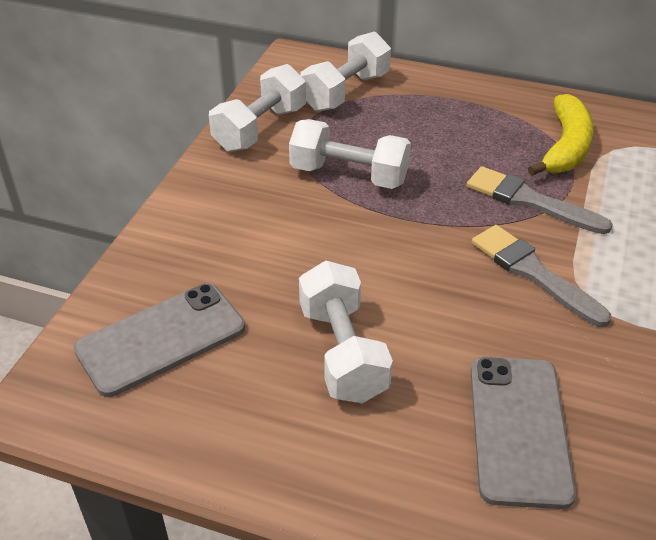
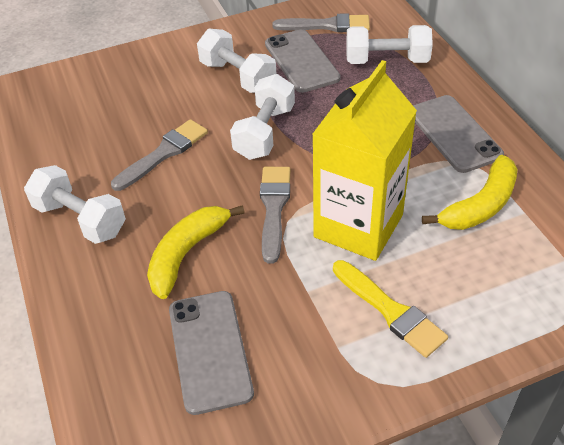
grey brush: [467,166,613,234] [472,225,611,327] = 2 -> [111,119,208,191] [260,167,291,264] [272,14,370,32] = 3
grey phone: [74,283,245,397] [470,357,576,509] = 2 -> [169,291,254,415] [265,29,340,93] [413,95,504,173] = 3
yellow banana: [528,94,594,176] = 1 -> [147,205,245,299] [422,155,517,230] = 2
yellow brush: none = 0 -> [333,260,448,358] = 1
yellow carton: none = 0 -> [312,60,417,261] = 1

